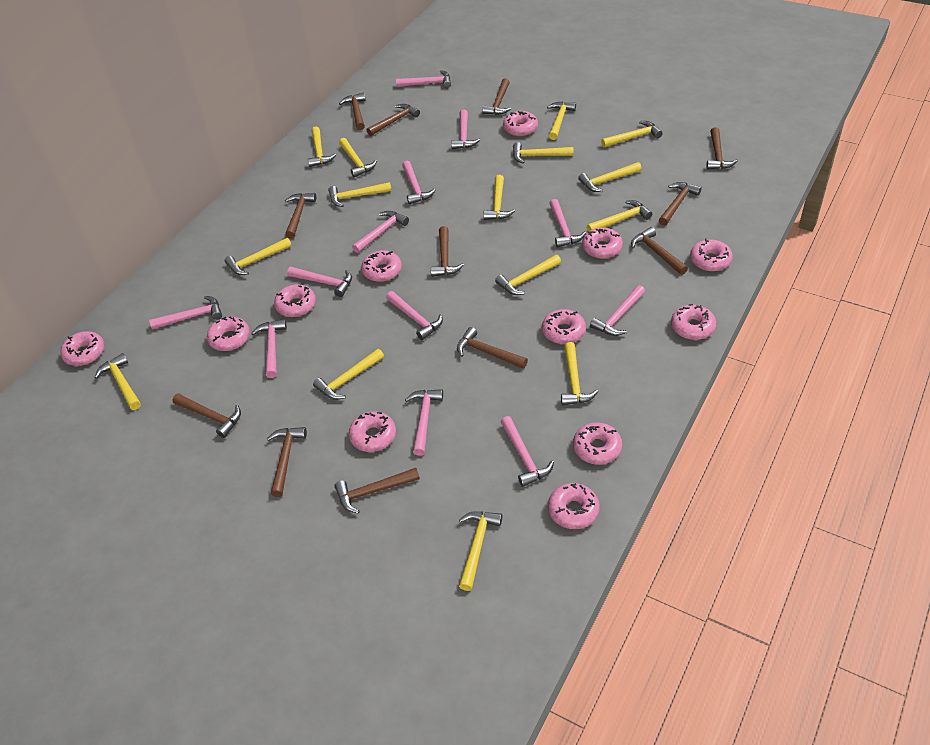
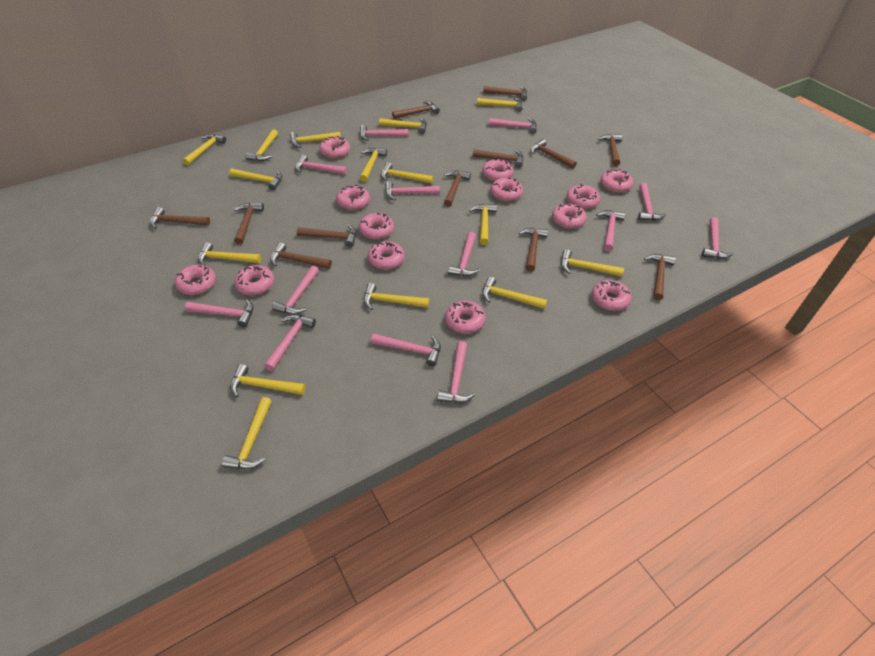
pink donut: [60,331,105,366] [207,317,250,351] [274,284,316,317] [349,411,396,452] [361,250,402,282] [503,111,538,136] [542,309,586,344] [548,483,600,529] [573,422,622,464] [582,228,623,259] [671,304,716,340] [690,239,733,271] = 12 -> [175,265,216,295] [234,265,274,295] [319,136,350,158] [336,185,370,210] [359,213,394,239] [368,241,404,270] [445,301,485,334] [482,159,514,181] [490,178,523,202] [552,203,587,229] [566,184,600,209] [592,280,632,311] [601,169,633,193] = 13
pink hammer: [149,296,222,330] [251,319,287,378] [287,267,352,297] [352,211,409,253] [386,291,443,340] [396,70,451,88] [402,161,436,204] [405,389,443,456] [451,110,480,149] [501,416,554,487] [549,199,586,248] [590,285,645,336] = 12 -> [185,299,253,327] [264,315,316,371] [272,266,319,315] [295,155,347,175] [360,125,409,141] [371,334,441,367] [385,181,440,201] [437,341,475,403] [448,232,480,276] [489,118,537,134] [596,210,626,251] [638,183,666,221] [702,217,733,259] = 13

